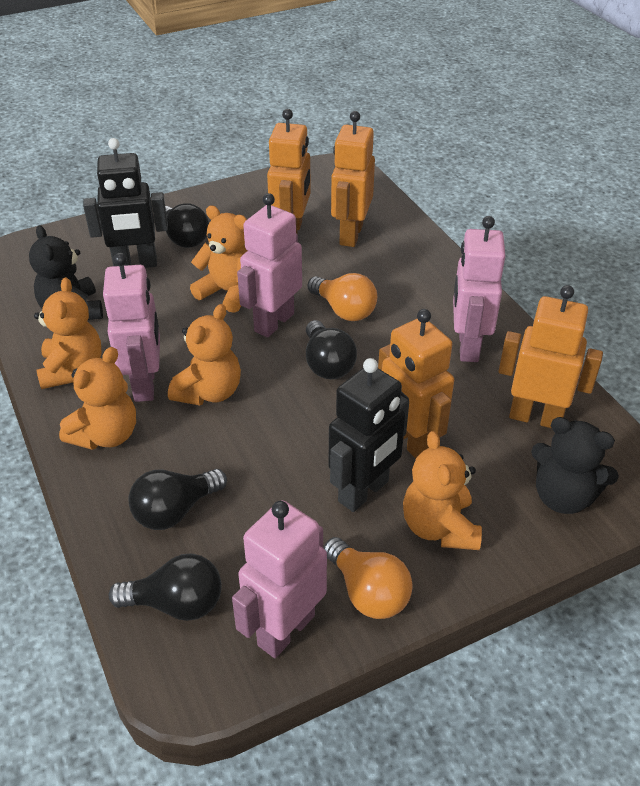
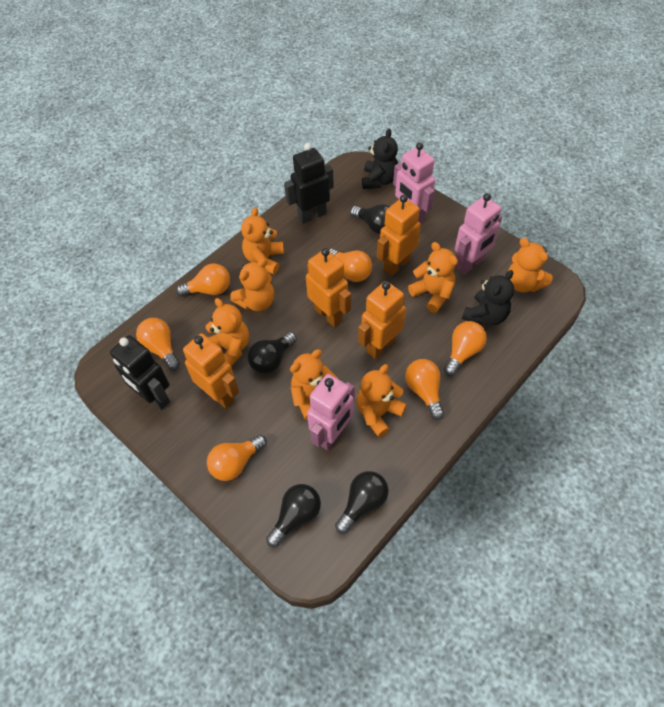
orange light bulb: [308,273,377,321] [324,537,413,619] = 2 -> [136,318,180,370] [176,264,230,296] [207,435,267,481] [329,249,372,282] [405,359,444,420] [444,321,487,376] = 6
orange teddy bear: [34,277,102,389] [59,347,136,450] [168,304,241,406] [190,205,247,313] [403,431,482,550] = 5 -> [205,298,249,366] [230,258,274,311] [241,207,284,274] [290,349,338,420] [357,364,407,437] [408,242,458,313] [508,238,553,292] = 7
pink robot: [103,253,160,402] [232,500,327,658] [237,193,302,337] [453,216,505,362] = 4 -> [307,374,355,450] [393,142,435,223] [455,193,502,274] = 3

